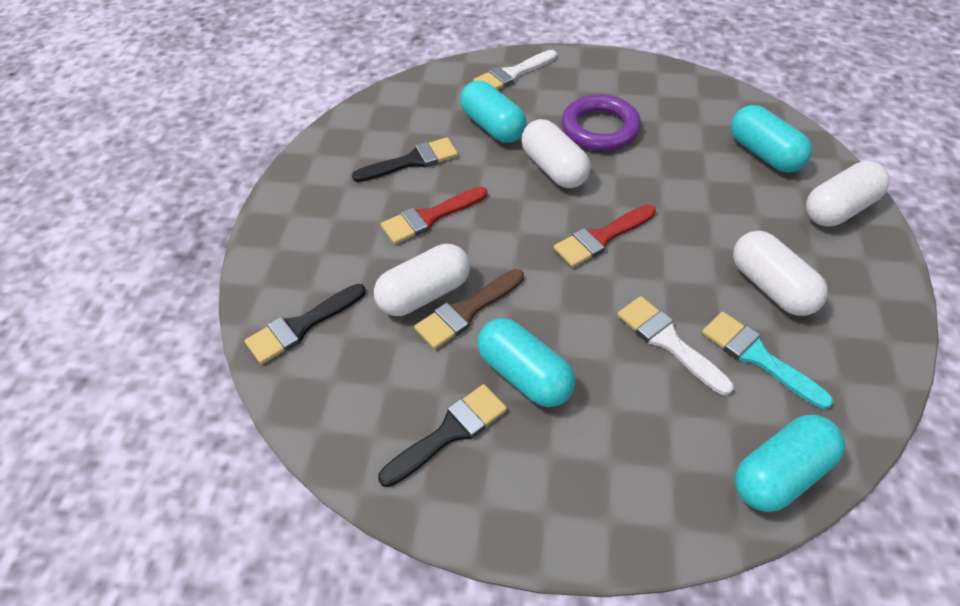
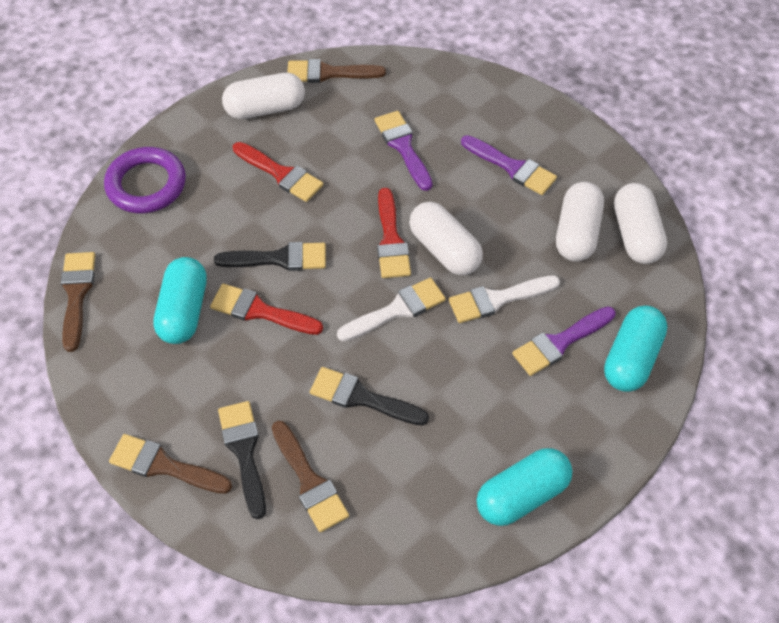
brown brush: [414,269,524,349] = 1 -> [61,252,95,352] [109,434,232,494] [272,421,349,532] [287,59,386,83] = 4
purple brush: none = 0 -> [375,111,433,191] [461,135,557,195] [512,306,615,376] = 3
red brush: [381,186,487,244] [554,205,656,267] = 2 -> [210,284,323,335] [233,142,323,202] [377,188,411,278] = 3
turquoise brush: [702,312,833,409] = 1 -> none = 0
turquoise capsule: [460,81,527,143] [478,318,575,407] [731,105,812,172] [735,415,845,512] = 4 -> [153,257,207,344] [477,448,573,526] [604,305,668,392] = 3

